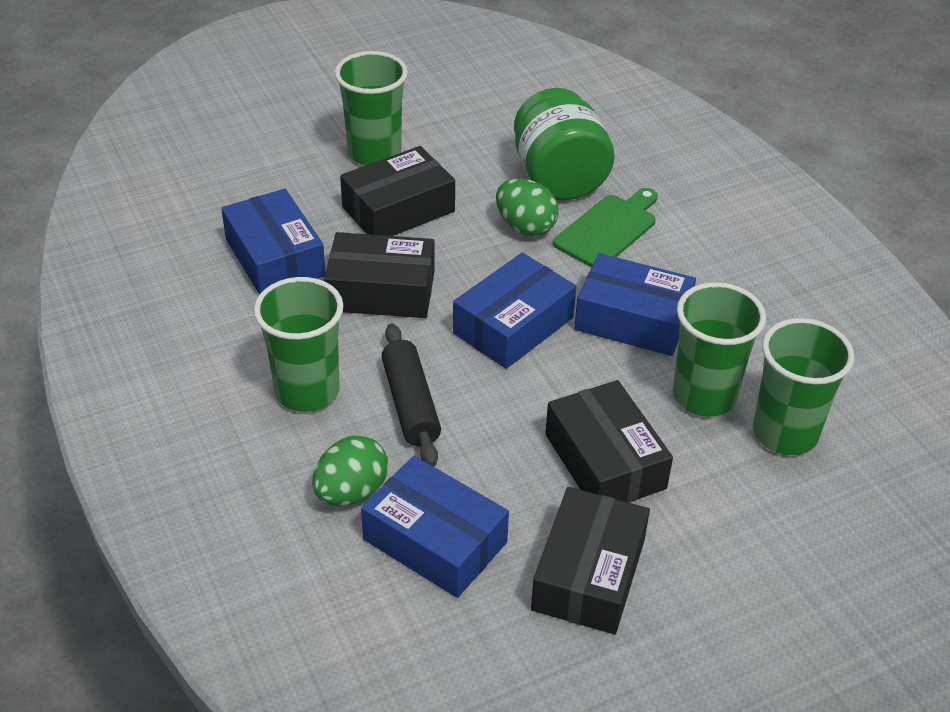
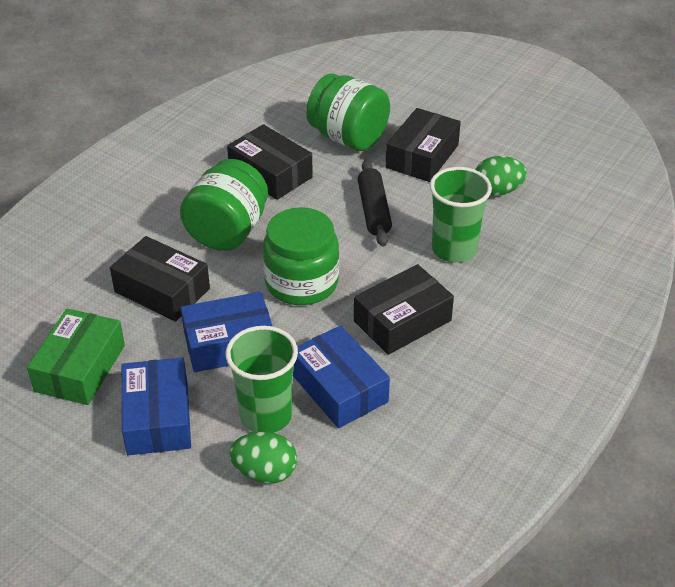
blue box: [221,189,326,295] [361,456,509,598] [453,253,576,369] [574,253,696,356] = 4 -> [122,357,191,455] [181,292,272,372] [293,325,390,428] = 3
green box: none = 0 -> [27,308,125,405] = 1
green cup: [254,277,343,412] [335,51,408,166] [673,282,766,417] [753,318,854,455] = 4 -> [226,326,298,433] [430,167,492,263] = 2
green cutting board: [553,188,658,268] = 1 -> none = 0
green jar: [514,88,615,201] = 1 -> [180,159,268,251] [263,207,339,305] [306,74,390,151] = 3

